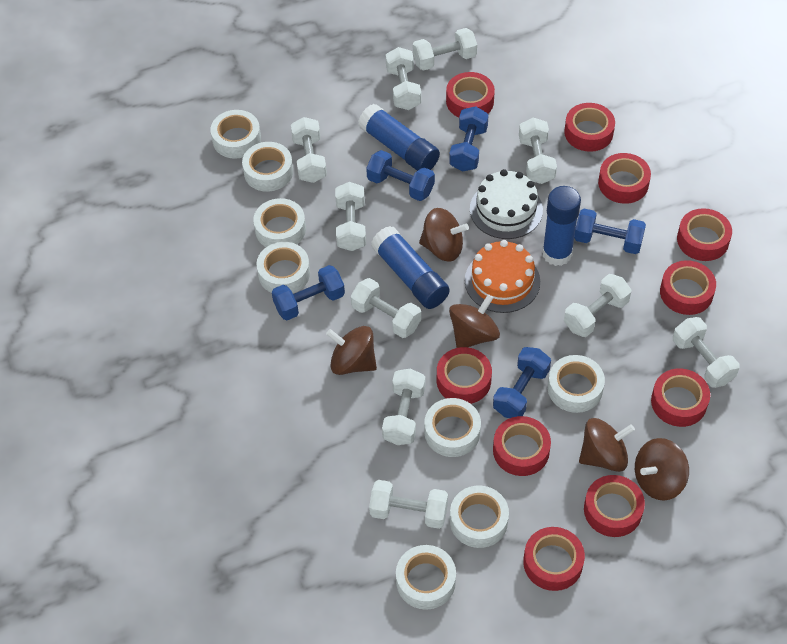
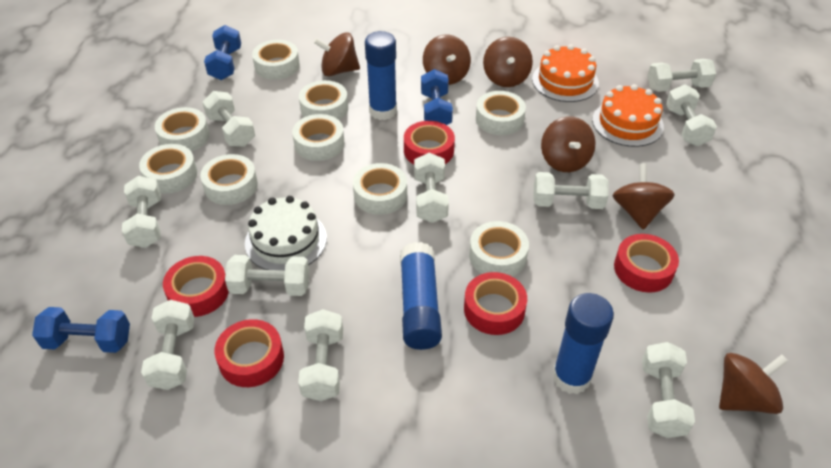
blue dumbbell: [272,265,345,320] [366,150,435,201] [449,106,489,172] [493,347,551,418] [574,209,646,254] = 5 -> [32,307,130,353] [204,25,241,80] [421,69,453,125] = 3
brown spinning top: [326,326,377,375] [419,208,469,262] [449,294,500,348] [579,418,635,472] [635,438,689,501] = 5 -> [314,32,360,76] [423,35,471,85] [483,37,533,87] [541,116,596,172] [612,163,675,230] [719,353,788,414] = 6
orange cake: [465,240,540,313] = 1 -> [532,44,599,102] [592,84,664,147] = 2
red tape: [437,347,492,404] [446,72,495,117] [493,416,551,476] [523,527,585,591] [564,103,615,152] [584,475,645,537] [598,153,651,204] [651,369,710,427] [660,260,716,315] [677,208,732,261] = 10 -> [163,256,229,317] [215,319,284,387] [404,121,455,164] [464,272,527,335] [614,234,679,293] = 5
white tape: [210,110,261,159] [242,142,293,192] [253,198,306,247] [256,242,310,293] [396,545,456,610] [424,398,481,457] [450,486,509,548] [548,355,605,413] = 8 -> [139,144,197,194] [155,107,210,152] [200,154,258,205] [252,40,300,80] [292,114,345,161] [299,80,348,120] [353,163,407,215] [469,221,529,276] [476,91,526,135] = 9

